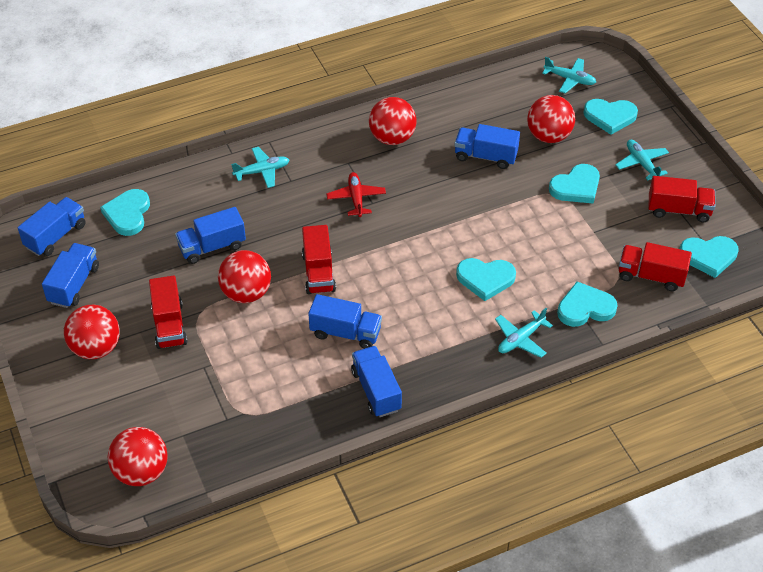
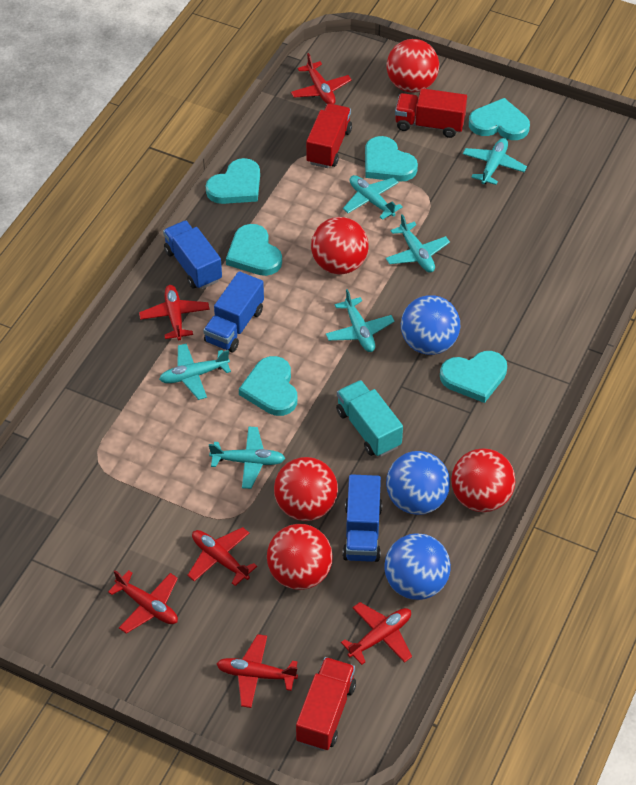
blue ball: none = 0 -> [384,533,451,600] [386,451,450,515] [401,295,460,355] = 3
blue truck: [18,197,86,256] [42,243,99,308] [175,207,246,264] [308,294,382,349] [351,346,402,417] [454,124,520,169] = 6 -> [163,221,222,289] [203,271,264,352] [343,474,382,562] = 3
red plane: [326,172,386,217] = 1 -> [108,570,178,634] [139,285,210,340] [187,527,257,586] [217,634,298,708] [291,53,352,104] [341,602,412,665] = 6
red truck: [149,276,187,349] [302,225,336,294] [619,242,692,291] [648,176,715,222] = 4 -> [296,657,356,751] [306,103,352,168] [395,88,467,138] = 3
turquoise plane: [231,147,289,188] [495,308,553,358] [542,57,596,93] [615,140,669,180] = 4 -> [159,343,231,400] [209,427,285,489] [326,289,395,352] [343,175,403,220] [386,214,450,272] [463,138,527,185] = 6
turquoise truck: none = 0 -> [336,380,403,457] = 1

